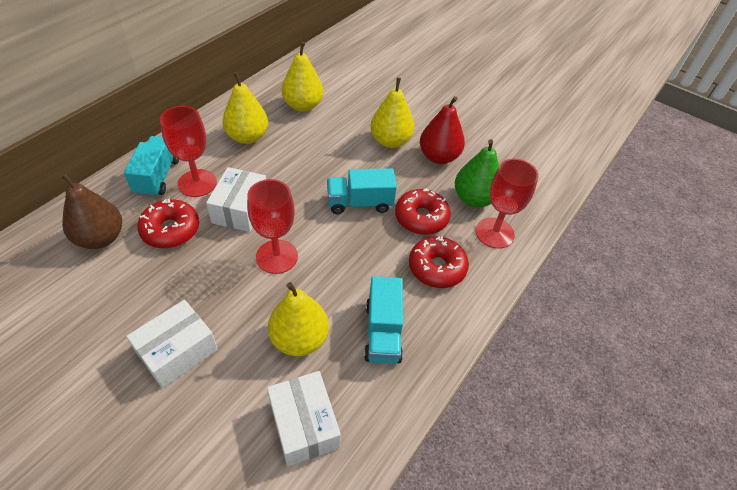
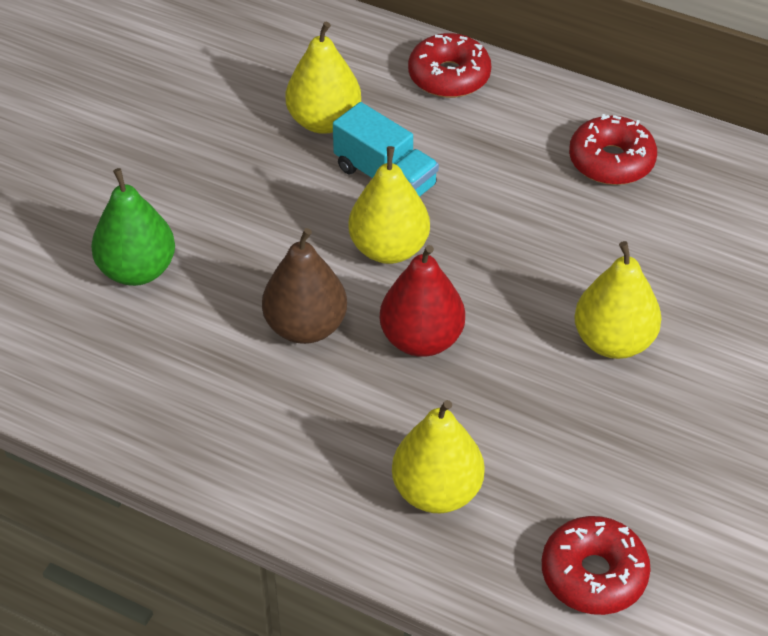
red goblet: [160,106,217,197] [247,179,298,274] [476,159,538,249] = 3 -> none = 0
turquoise truck: [124,136,179,197] [327,168,397,214] [364,276,403,364] = 3 -> [333,102,439,197] = 1
white box: [126,300,218,388] [206,167,266,232] [267,371,341,466] = 3 -> none = 0

